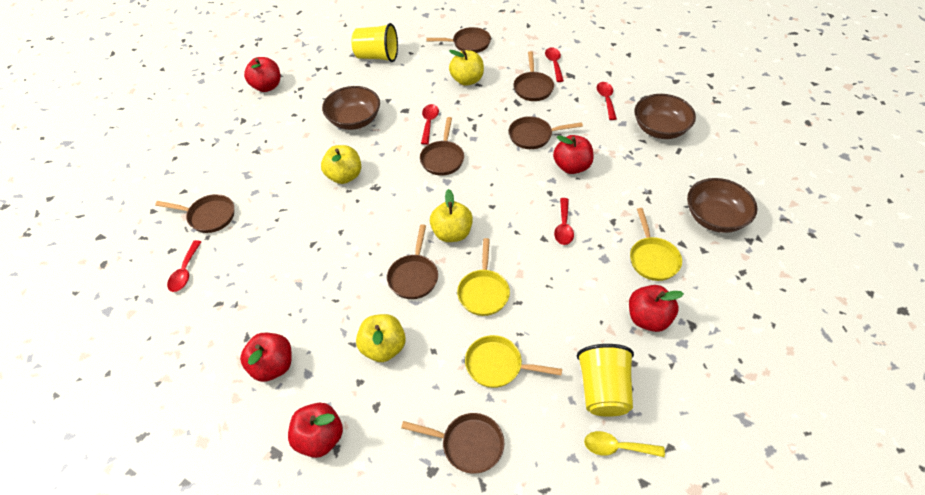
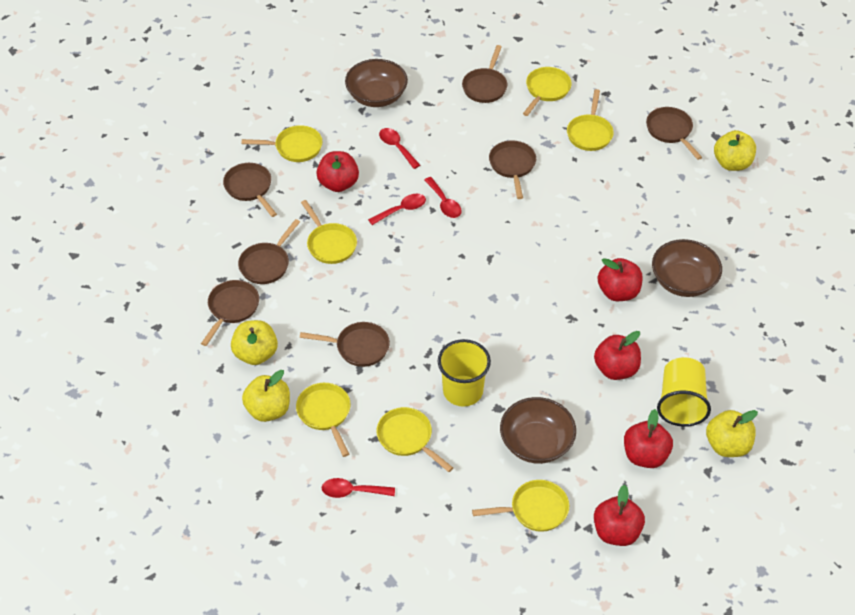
red spoon: [167,240,201,292] [421,104,439,145] [545,47,564,82] [554,198,574,245] [597,82,617,120] = 5 -> [322,478,395,498] [368,194,426,225] [379,128,420,169] [424,177,462,218] = 4
yellow pan: [457,238,510,316] [465,335,562,388] [630,208,682,281] = 3 -> [242,125,323,162] [296,383,351,457] [301,200,357,264] [376,407,453,472] [472,480,569,532] [523,67,572,116] [567,89,614,151] = 7
yellow spoon: [584,431,665,457] = 1 -> none = 0

